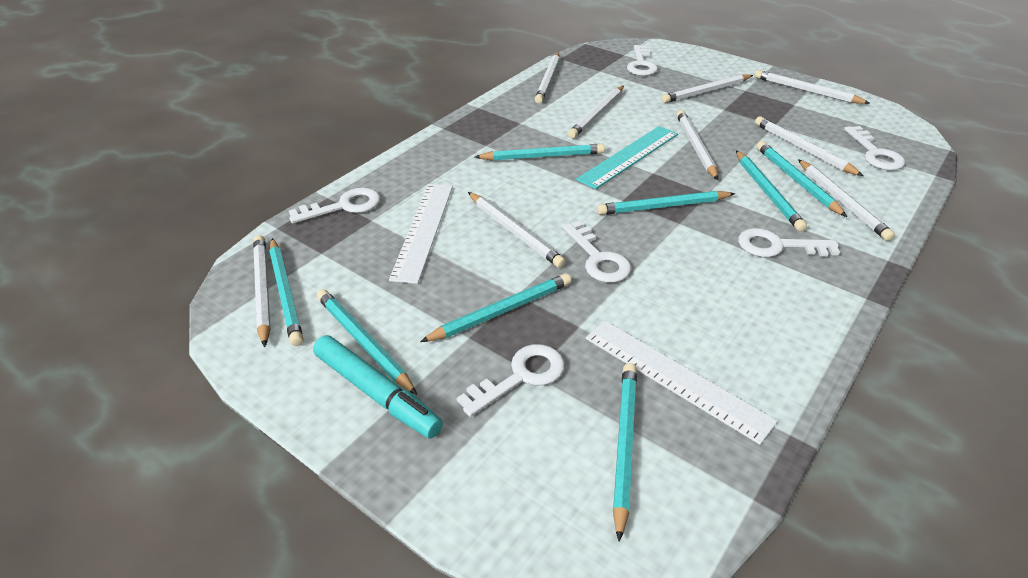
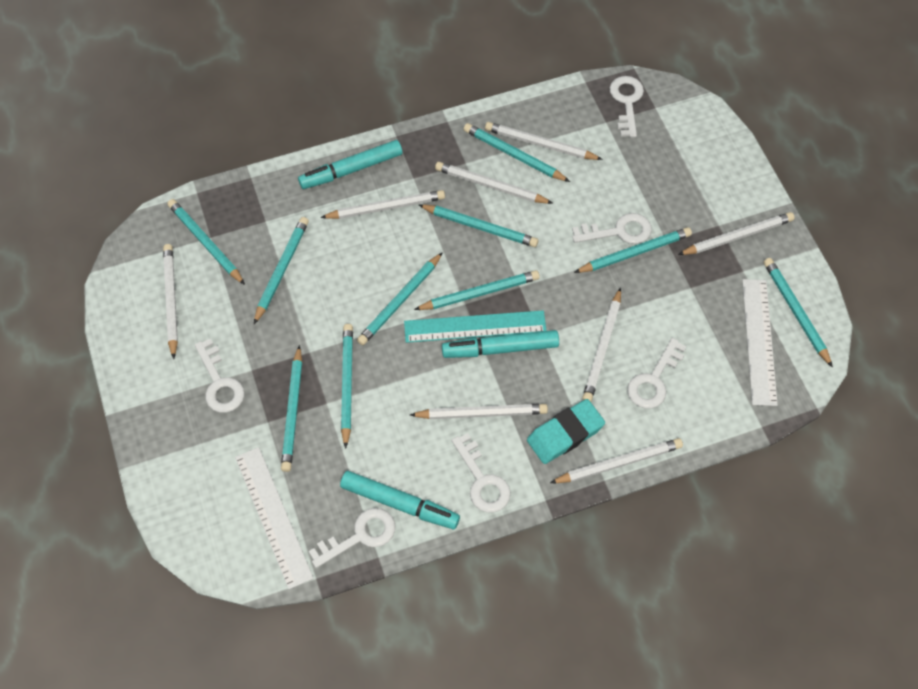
turquoise eraser: none = 0 -> [527,399,605,464] = 1
turquoise marker: [313,335,443,439] = 1 -> [298,140,403,189] [340,471,460,529] [442,330,559,358] = 3
turquoise pencil: [269,238,303,346] [317,289,417,395] [420,273,571,342] [475,144,605,161] [597,191,735,215] [613,363,637,542] [736,150,807,232] [757,141,847,217] = 8 -> [167,199,245,285] [254,217,309,324] [281,345,302,472] [341,324,353,449] [357,252,443,345] [414,270,540,310] [419,204,538,247] [464,123,570,182] [574,227,692,273] [764,258,833,367] = 10
white pencil: [253,235,271,347] [468,192,566,268] [535,52,560,104] [568,86,624,138] [661,74,753,103] [676,110,718,180] [755,70,870,104] [755,116,863,176] [798,159,895,241] = 9 -> [163,244,178,359] [320,190,445,219] [410,404,548,419] [435,162,553,204] [485,122,603,160] [550,438,683,483] [582,287,621,402] [678,212,795,255] = 8

